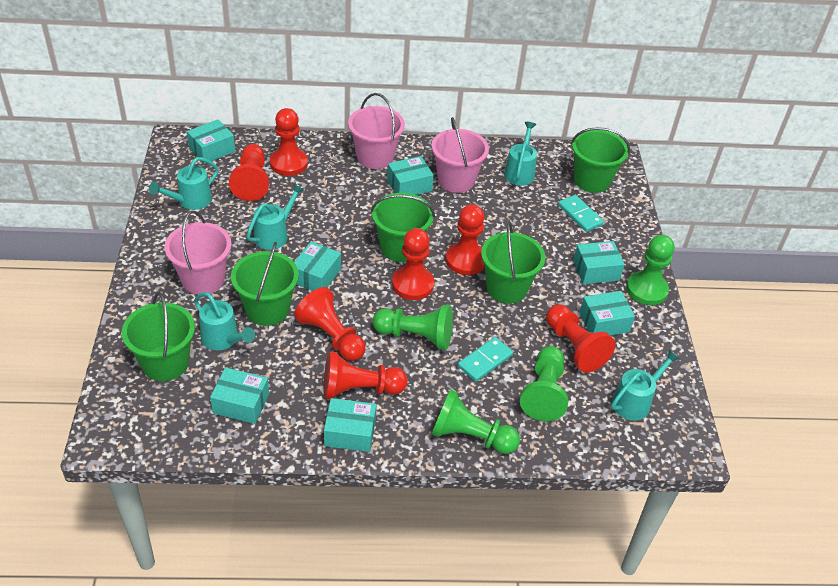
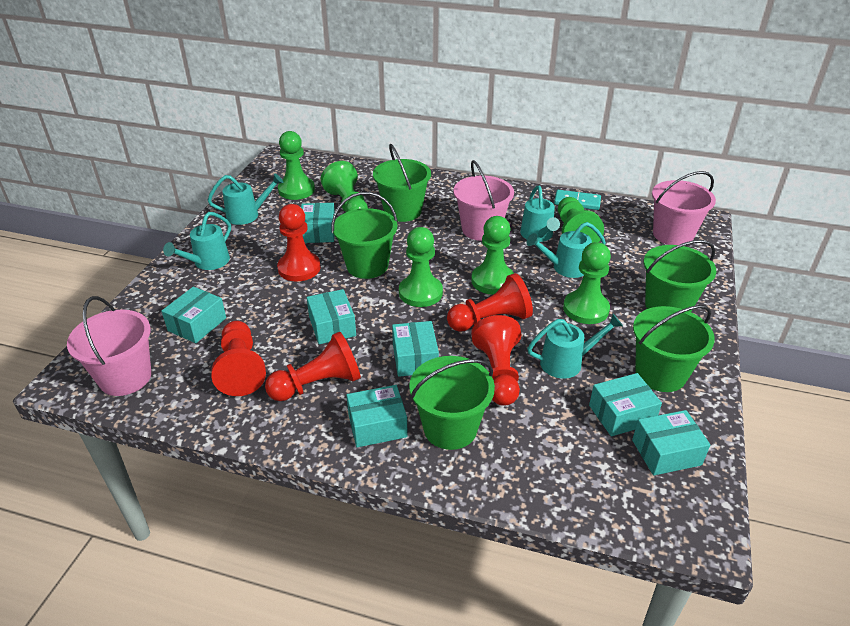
green pawn: [373,305,453,350] [432,389,520,454] [520,346,568,421] [626,235,675,305] = 4 -> [278,131,315,200] [321,161,368,212] [399,227,443,307] [471,216,514,295] [558,197,604,243] [563,242,611,324] = 6
red pawn: [229,144,269,201] [270,108,308,176] [294,287,366,361] [324,351,408,399] [392,228,434,300] [446,204,485,275] [546,304,615,373] = 7 -> [211,321,266,396] [265,332,361,401] [277,204,320,282] [447,273,533,332] [471,315,522,406] = 5
turquoise domino: [458,337,513,382] [558,195,604,232] = 2 -> [554,190,601,210] = 1

